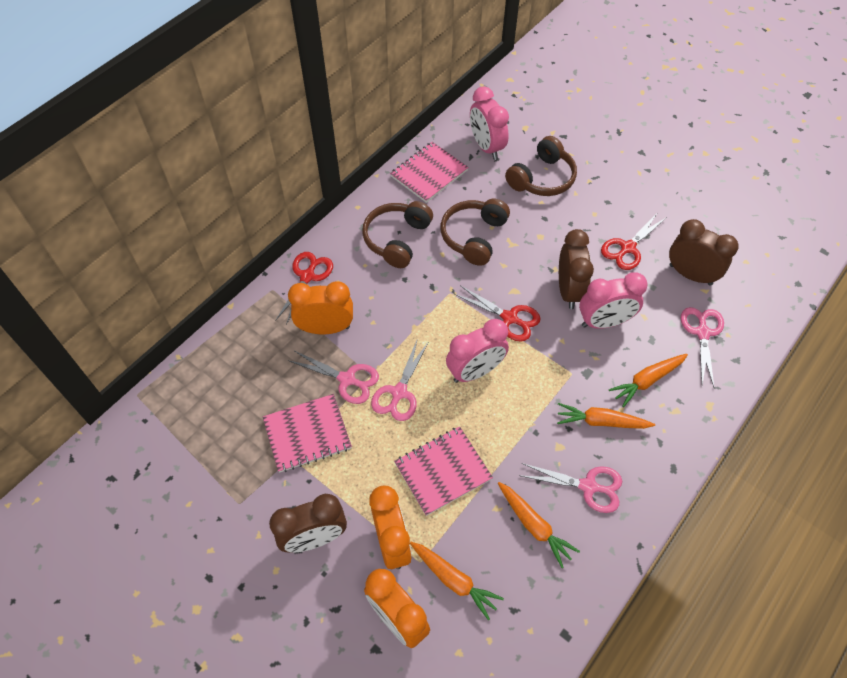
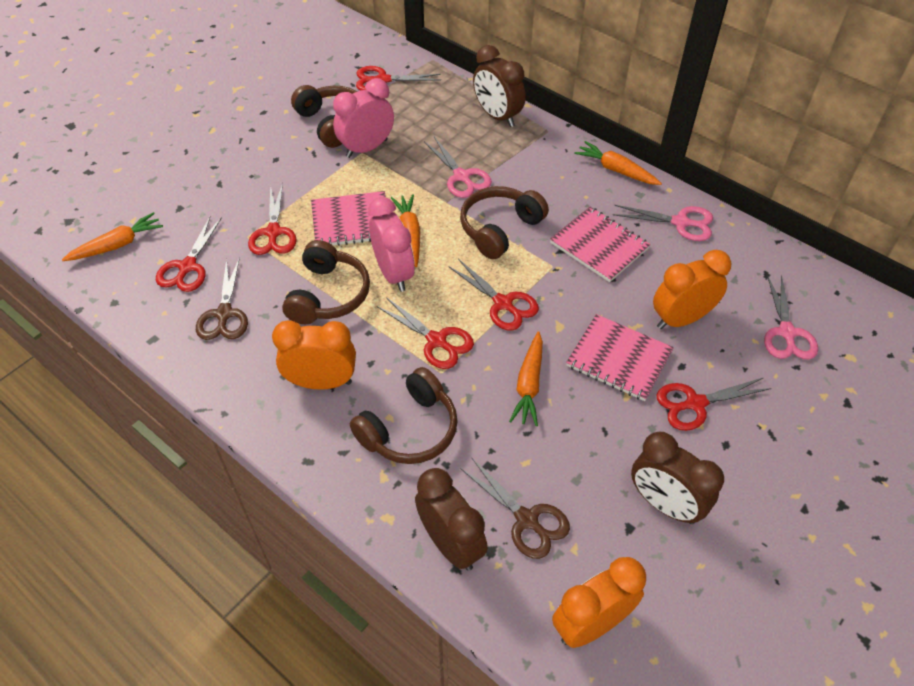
brown headphones: [362,201,433,268] [440,199,510,266] [505,136,577,196] = 3 -> [282,240,370,324] [291,85,357,148] [350,367,458,464] [460,186,549,259] = 4
brown scissors: none = 0 -> [196,257,248,340] [460,458,570,559] = 2
pink clock: [446,319,509,383] [470,86,509,160] [579,272,648,329] = 3 -> [333,78,394,158] [368,197,415,292] = 2
pink scissors: [288,350,379,404] [371,338,429,421] [519,463,622,513] [681,307,724,387] = 4 -> [424,137,492,198] [613,205,713,241] [764,274,818,360] = 3
red scissors: [275,252,333,325] [454,285,540,342] [601,212,667,270] = 3 -> [156,216,222,292] [248,183,297,255] [356,66,441,90] [377,297,474,369] [448,259,539,331] [656,377,772,431] = 6

